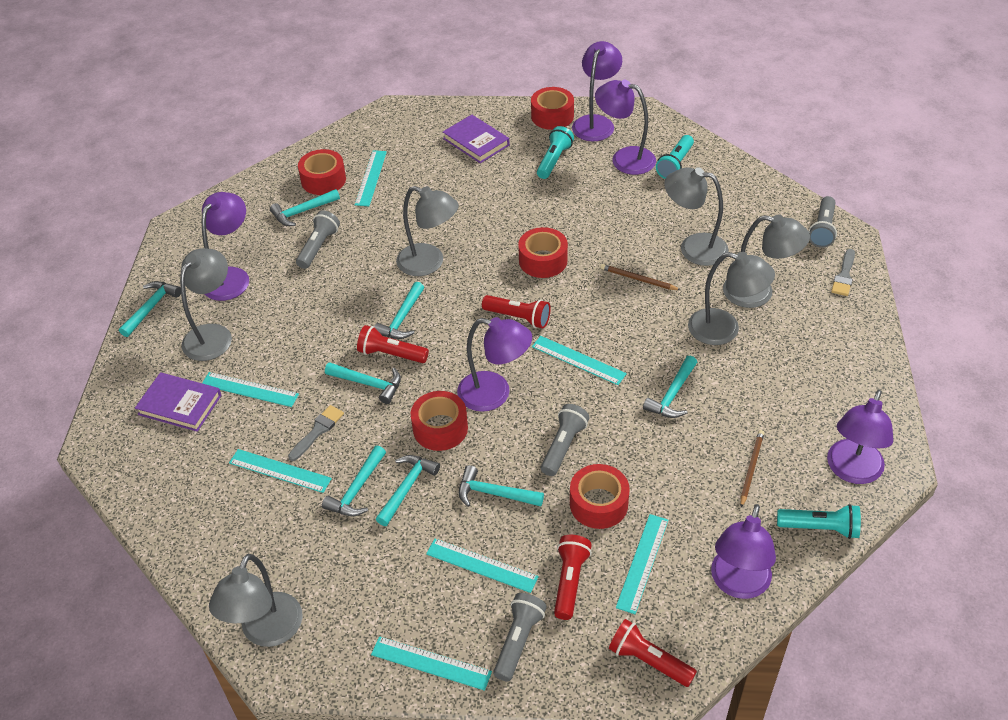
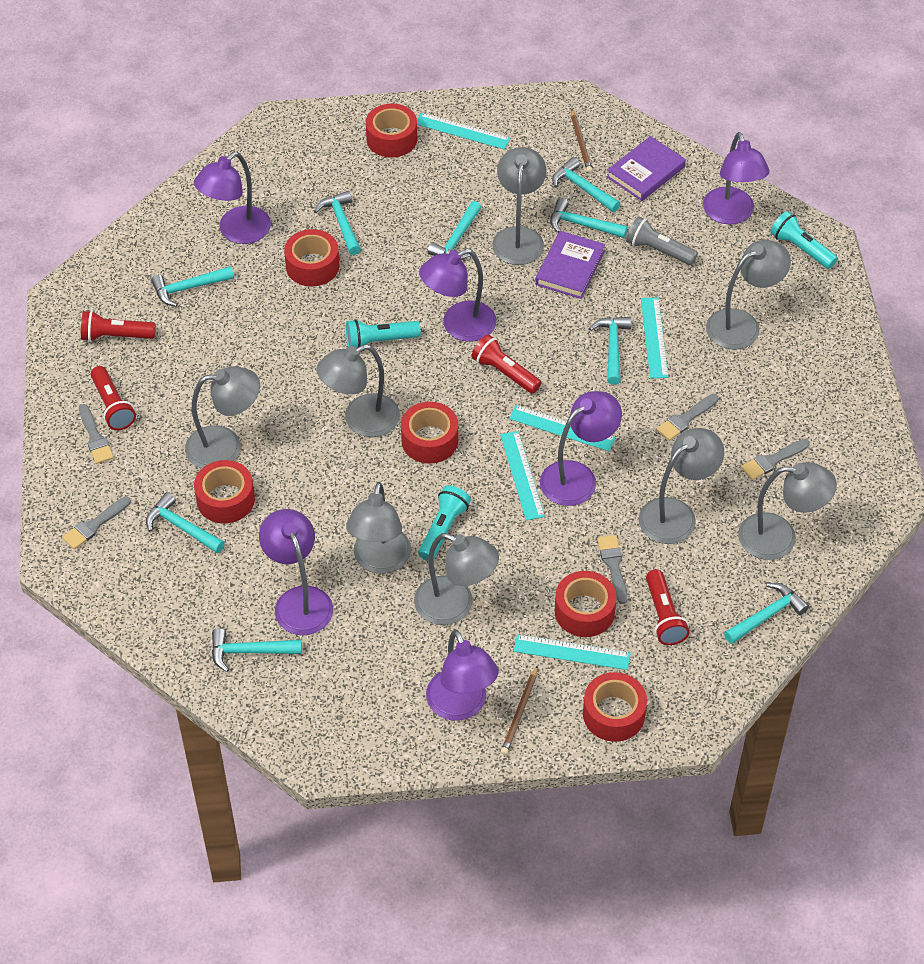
grey brush: [288,405,344,461] [831,249,855,296] = 2 -> [62,497,131,549] [79,404,114,464] [597,535,628,604] [657,394,719,441] [741,439,810,480] = 5
grey flashlight: [296,210,340,269] [493,593,547,682] [541,404,590,476] [809,196,837,248] = 4 -> [626,216,698,265] = 1
grey lamp: [180,248,232,361] [209,554,303,647] [396,186,459,276] [664,167,729,266] [688,252,775,345] [723,214,810,308] = 6 -> [185,366,260,469] [316,344,400,437] [346,482,411,574] [414,533,499,625] [492,147,546,265] [639,428,724,544] [706,240,791,350] [738,462,837,560] = 8
red tape: [298,149,346,195] [411,391,468,451] [518,227,568,278] [531,87,574,130] [570,464,630,529] = 5 -> [194,460,255,523] [284,229,339,286] [366,103,417,158] [401,402,458,464] [555,571,617,637] [583,672,647,742] = 6
turquoise hammer: [119,281,181,337] [270,189,340,226] [322,445,386,516] [325,362,401,404] [374,282,424,339] [376,455,440,526] [459,465,544,507] [643,356,697,418] = 8 -> [146,492,225,553] [151,266,234,307] [212,628,302,672] [314,191,361,255] [427,201,482,260] [550,198,628,238] [552,157,620,212] [589,317,631,385] [724,583,809,644] = 9
turquoise ruler: [202,372,299,407] [229,449,332,493] [355,150,387,206] [371,636,492,691] [426,539,539,593] [532,336,627,385] [616,514,668,614] = 7 -> [417,113,510,149] [500,431,545,520] [509,405,616,451] [514,634,631,670] [641,298,668,378] = 5

